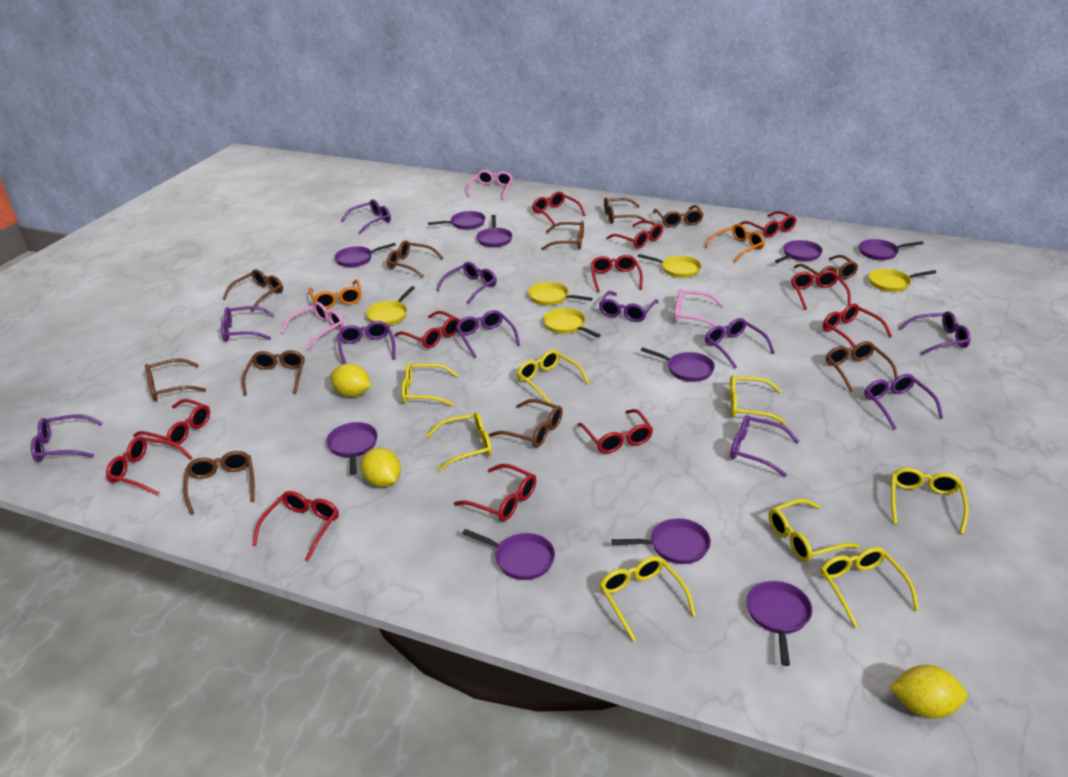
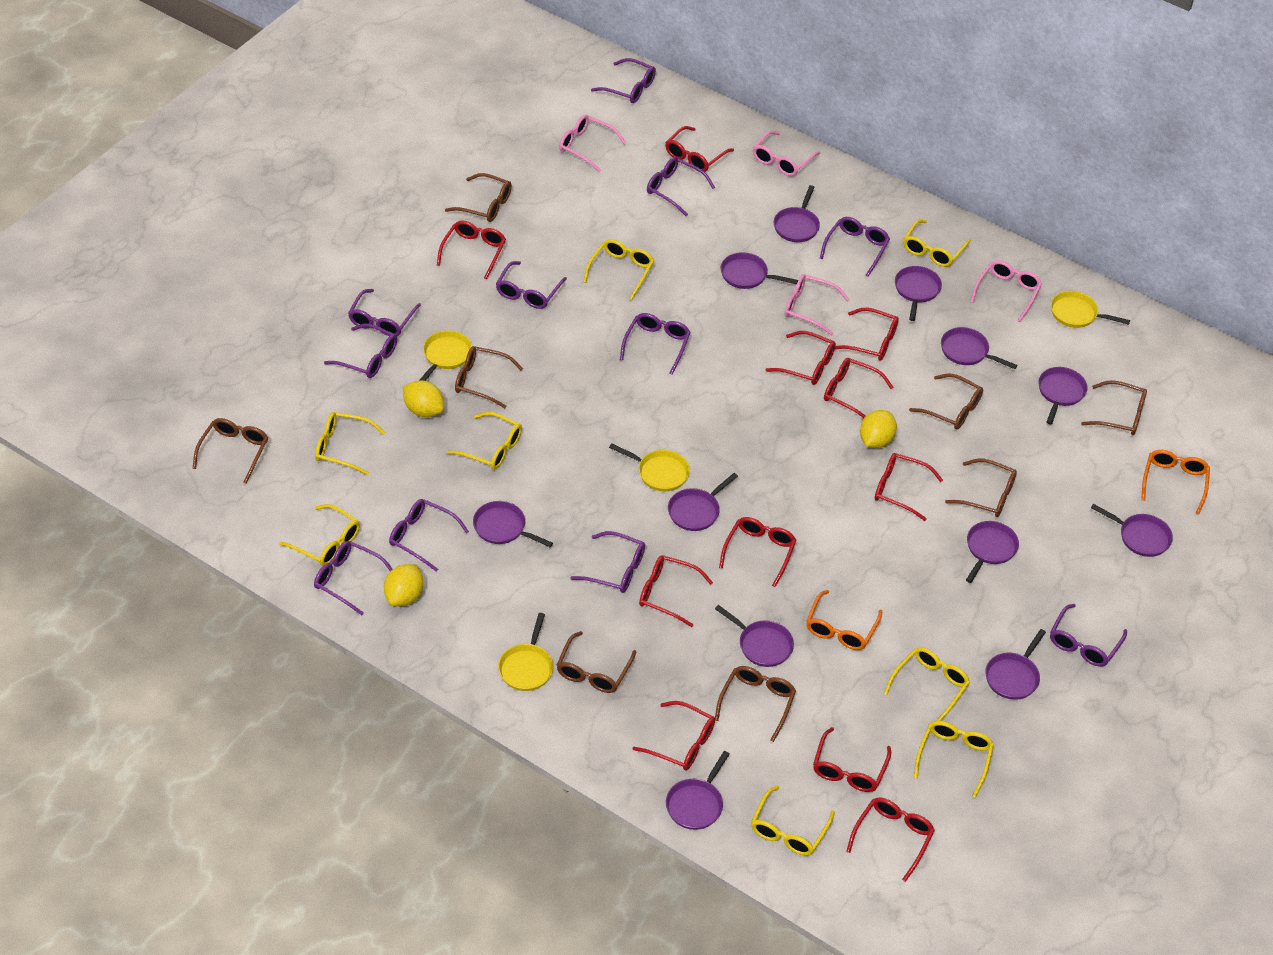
brown glasses: [145,358,206,401] [183,451,255,515] [223,269,283,312] [242,350,305,396] [387,240,443,277] [489,399,563,447] [541,221,584,250] [604,197,646,224] [653,205,704,227] [794,255,858,279] [826,341,898,392] = 11 -> [193,418,268,484] [445,173,512,222] [455,346,523,408] [557,631,636,693] [715,666,796,742] [909,373,983,429] [945,459,1017,517] [1081,380,1147,435] = 8
pink glasses: [280,302,344,349] [468,170,513,200] [674,289,724,327] = 3 -> [559,115,626,172] [753,131,820,176] [785,274,849,335] [971,260,1042,322] = 4
purple pan: [326,422,378,475] [334,243,396,267] [428,211,485,230] [462,529,555,580] [476,215,512,248] [612,518,711,564] [641,347,715,382] [746,581,812,666] [775,240,823,263] [859,239,924,260] = 10 -> [473,501,553,547] [666,751,730,830] [668,473,738,531] [715,605,794,667] [720,252,798,289] [774,185,820,242] [895,266,942,321] [941,327,1018,369] [966,521,1019,583] [985,629,1046,700] [1038,367,1087,424] [1091,504,1173,557] = 12
red glasses: [106,436,193,495] [133,399,210,446] [252,491,339,561] [395,311,460,348] [454,464,536,521] [532,191,585,225] [577,409,653,454] [590,255,643,292] [606,220,663,248] [739,211,796,238] [791,270,851,310] [823,303,892,348] = 12 -> [437,220,506,280] [633,701,715,770] [639,555,713,627] [665,126,734,172] [719,517,796,587] [765,331,836,385] [813,727,891,792] [824,358,893,418] [835,308,899,361] [846,798,935,882] [875,453,943,521] = 11
yellow pan: [366,286,415,325] [528,282,593,306] [543,308,601,338] [638,254,701,278] [869,269,936,292] = 5 -> [420,330,472,381] [498,613,553,691] [609,443,690,491] [1051,291,1130,328] = 4

